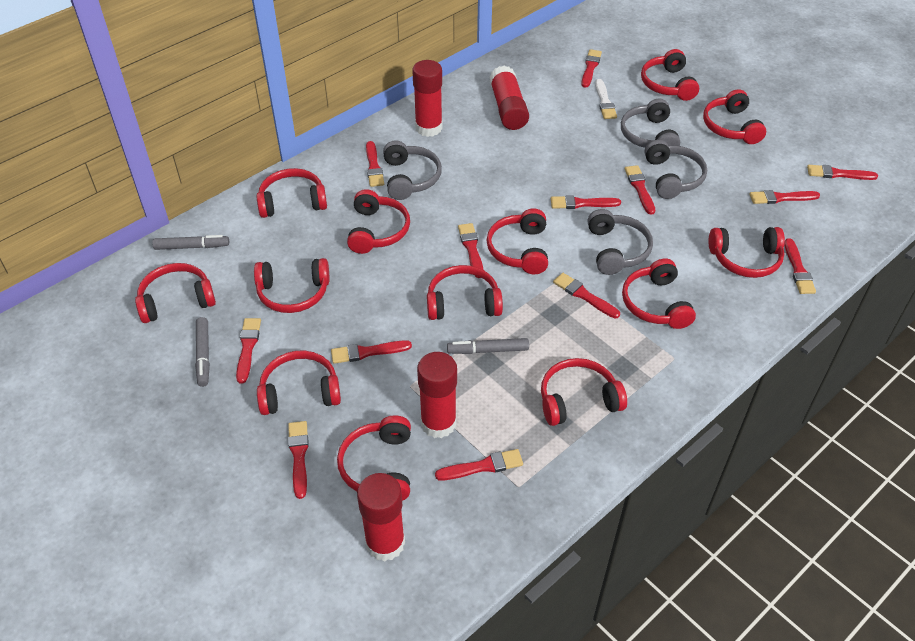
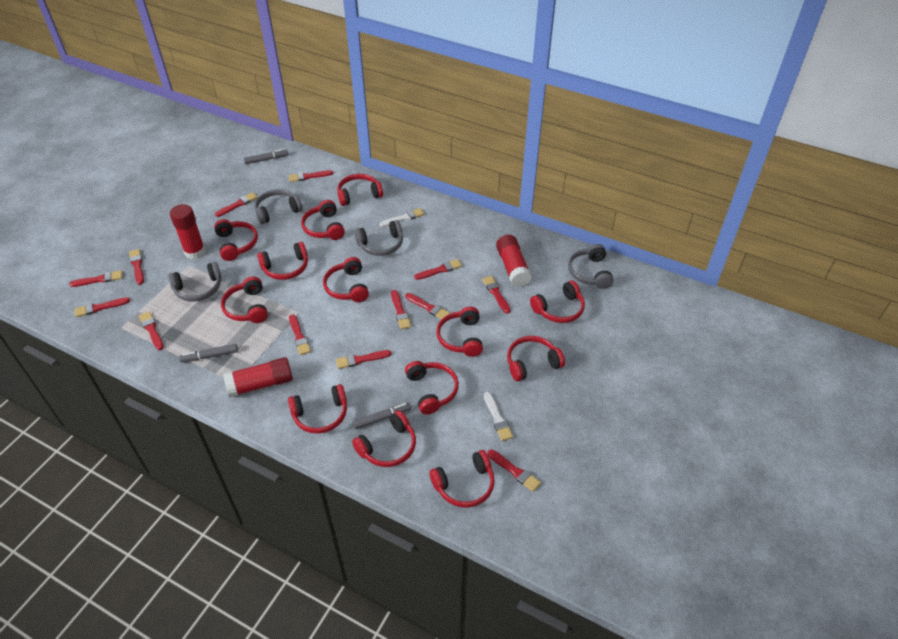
red glue stick: [357,473,405,562] [412,60,443,137] [417,352,457,438] [489,65,529,130] = 4 -> [170,204,205,259] [223,357,293,398] [496,235,532,287] = 3
white brush: [595,79,617,119] = 1 -> [380,208,425,227] [484,392,513,441] = 2

